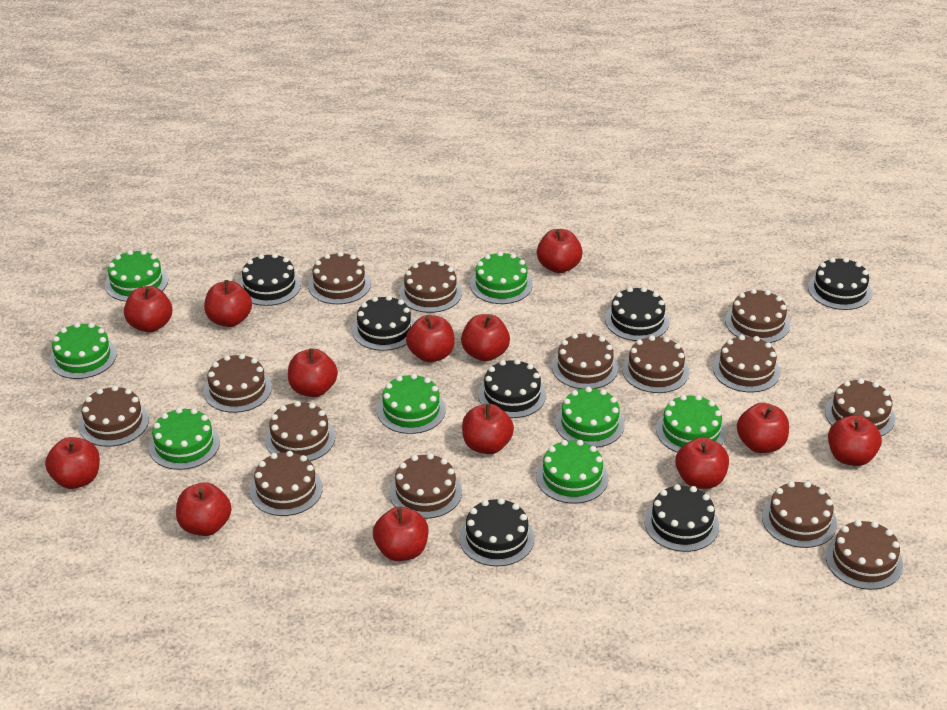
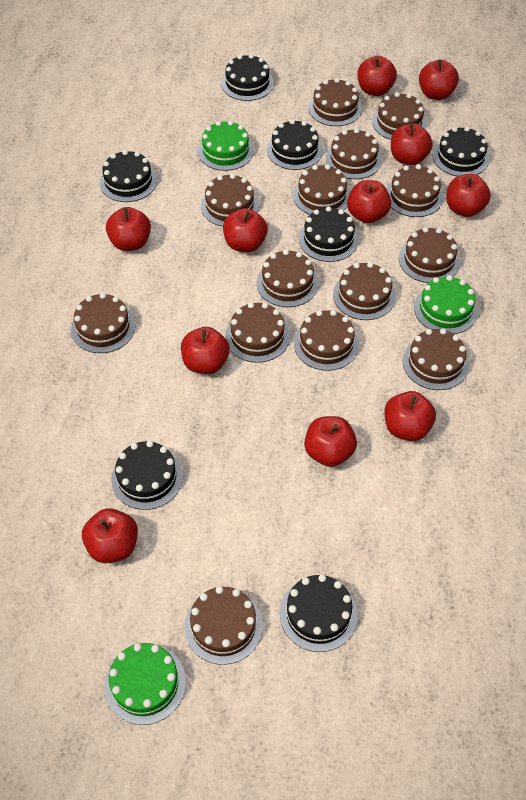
green cake: [49,322,117,379] [105,250,168,302] [149,408,220,470] [377,374,446,434] [470,251,533,304] [536,440,609,504] [555,387,625,448] [656,395,726,453] = 8 -> [105,643,186,725] [198,121,254,171] [414,275,478,334] = 3
red apple: [45,437,100,489] [124,286,172,332] [176,482,231,536] [204,280,252,327] [288,348,338,397] [373,507,428,561] [406,315,455,363] [461,314,510,361] [462,404,514,454] [537,229,583,273] [675,437,729,489] [737,403,789,453] [828,415,882,466] = 13 -> [82,508,138,563] [106,207,151,251] [181,327,230,374] [223,208,268,252] [304,416,357,467] [347,180,391,223] [357,56,397,96] [384,391,436,441] [391,123,433,165] [419,59,459,100] [446,174,491,217] = 11

